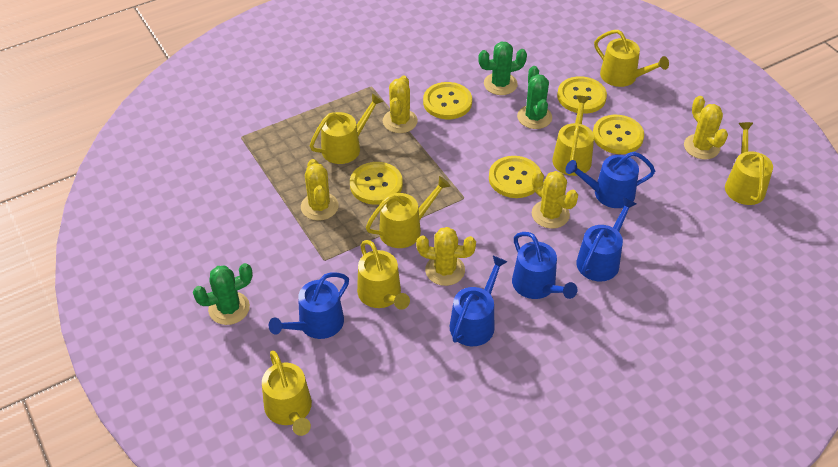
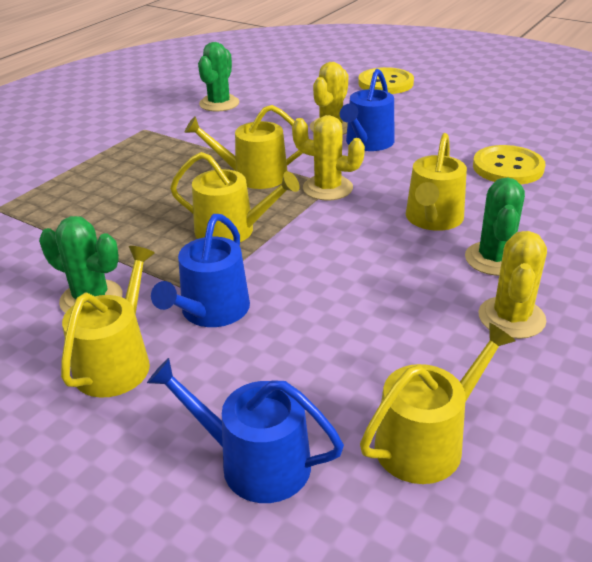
blue watering can: [268,272,349,339] [450,256,507,346] [512,232,577,299] [565,152,655,208] [576,197,636,282] = 5 -> [147,358,344,503] [151,214,250,327] [340,69,395,151] = 3
yellow button: [350,162,403,205] [423,82,472,119] [489,156,541,198] [557,76,607,114] [593,115,644,154] = 5 -> [358,67,414,94] [473,145,545,184] = 2
yellow cactus: [301,159,339,221] [383,76,418,133] [416,227,476,286] [532,170,578,229] [684,96,728,159] = 5 -> [292,115,365,200] [310,62,348,135] [478,231,547,339] = 3
yellow watering can: [262,350,312,436] [310,93,383,164] [357,240,410,310] [366,176,450,248] [552,95,594,176] [594,30,669,87] [725,122,773,205] = 7 -> [61,246,155,398] [170,152,300,242] [184,105,302,189] [360,323,515,484] [406,133,467,231] = 5

